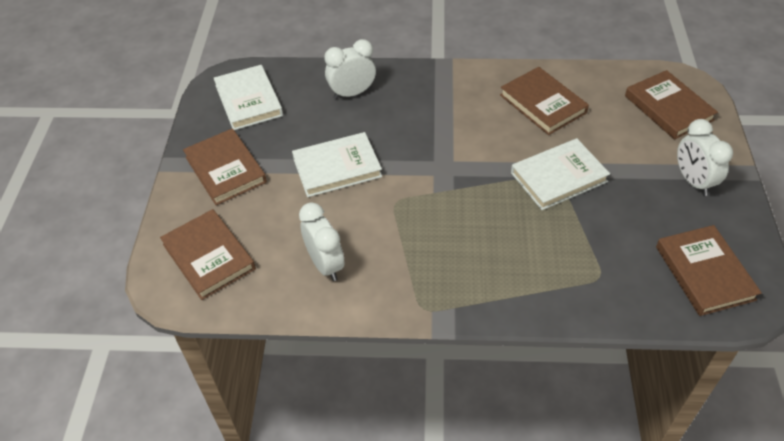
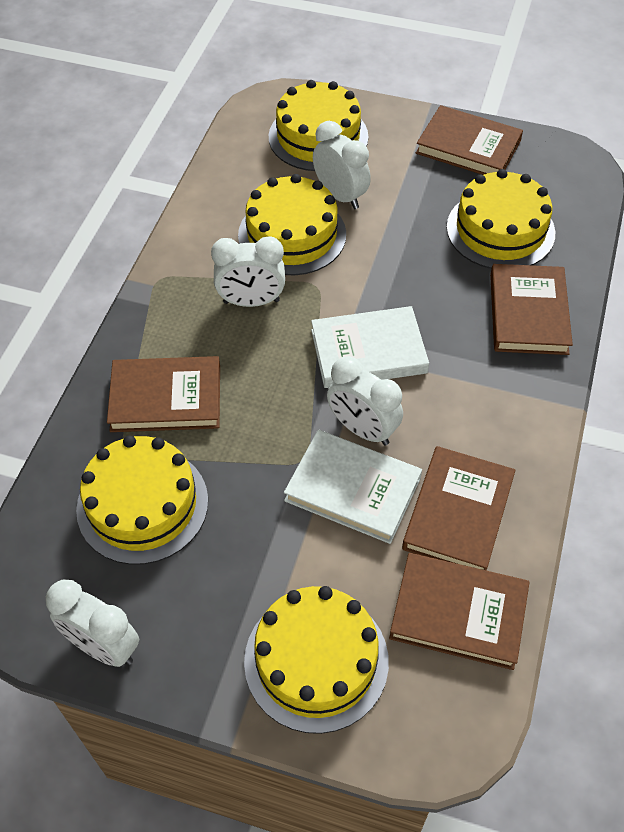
white book: [213,65,283,130] [292,132,382,197] [511,138,610,210] = 3 -> [284,430,422,544] [311,306,429,388] = 2
white clock: [299,203,344,281] [324,39,376,99] [677,119,733,196] = 3 -> [46,580,139,667] [211,236,285,307] [313,121,371,209] [327,356,403,445] = 4
yellow cake: none = 0 -> [76,435,208,565] [238,174,346,275] [244,586,389,734] [269,80,369,171] [447,169,555,269] = 5

